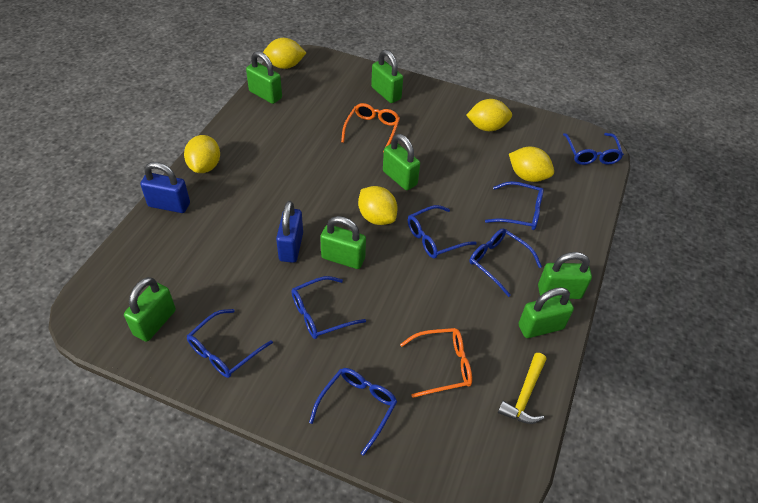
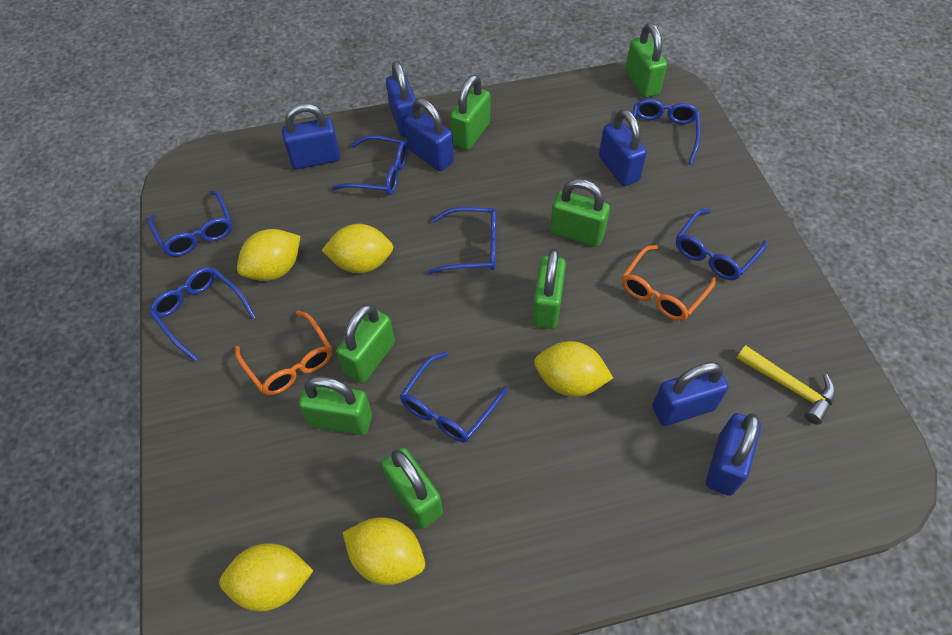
blue padlock: [140,162,190,213] [276,201,303,263] = 2 -> [282,103,340,169] [386,61,416,137] [404,98,454,171] [599,109,647,186] [652,362,729,426] [706,413,761,496] = 6

